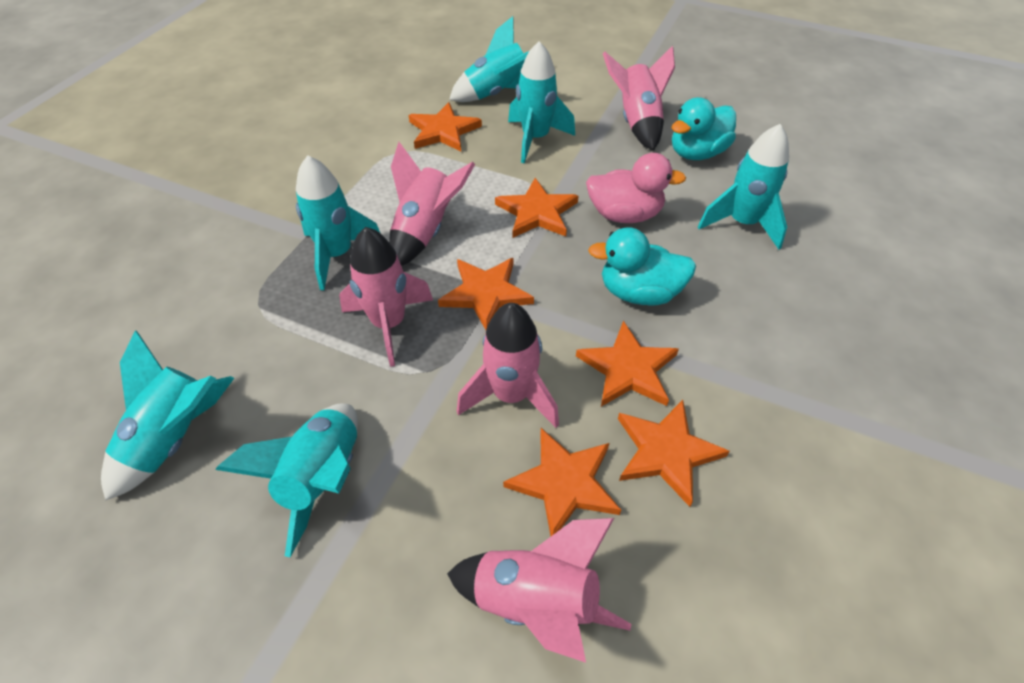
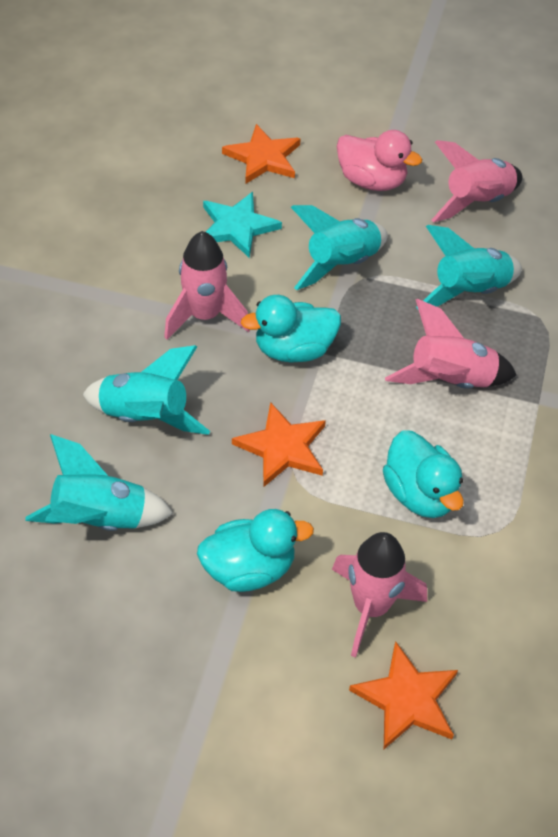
orange star: [409,102,482,152] [438,258,534,330] [495,178,578,238] [503,428,621,536] [576,321,679,407] [618,400,730,507] = 6 -> [222,124,301,184] [232,402,326,487] [349,641,458,749] = 3
pink rocket: [339,227,433,367] [389,142,475,266] [447,518,631,663] [457,303,559,428] [603,46,675,151] = 5 -> [164,231,250,340] [332,532,427,658] [385,299,517,389] [432,140,522,222] = 4
turquoise duck: [588,227,696,305] [672,97,736,160] = 2 -> [197,509,314,592] [241,295,341,363] [383,430,464,518] = 3
turquoise rocket: [101,330,234,501] [216,403,358,557] [296,155,380,290] [449,16,529,102] [508,41,575,163] [698,124,789,250] = 6 -> [25,434,173,531] [83,345,210,435] [291,205,388,290] [416,225,522,309] = 4
turquoise star: none = 0 -> [203,192,282,258] = 1

